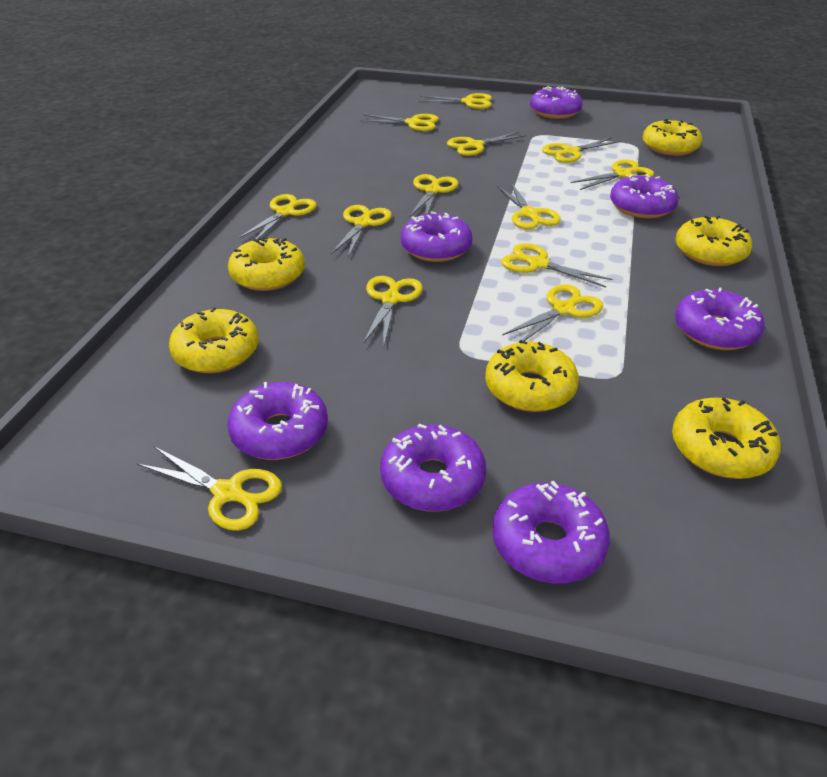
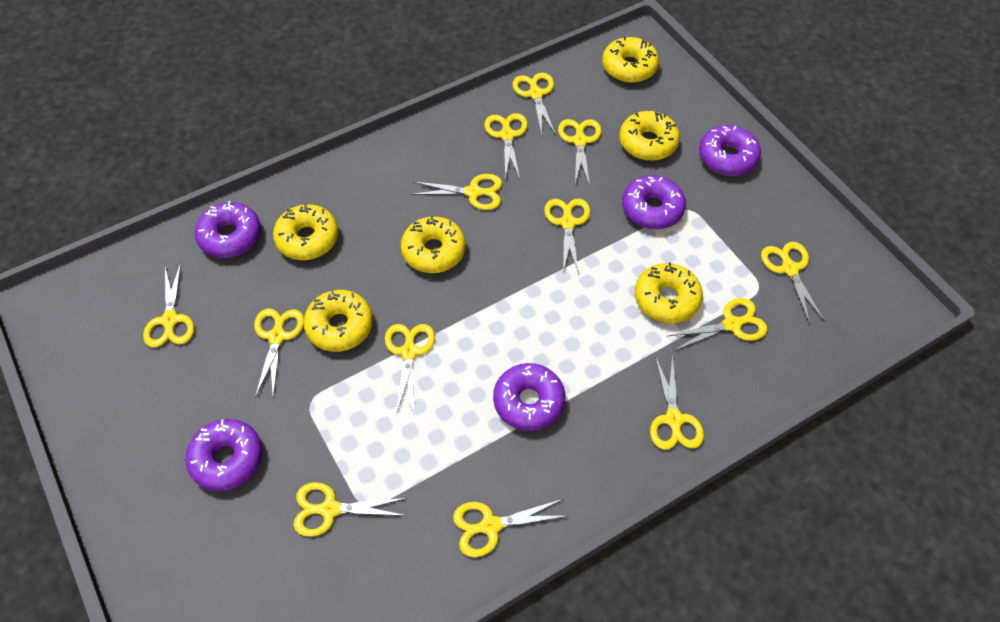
purple donut: [227,382,328,460] [380,424,486,512] [401,211,472,262] [492,481,610,584] [530,86,582,119] [610,174,678,218] [675,287,765,350] = 7 -> [185,419,263,491] [195,201,261,258] [493,363,565,431] [622,175,686,229] [699,125,761,176] = 5

